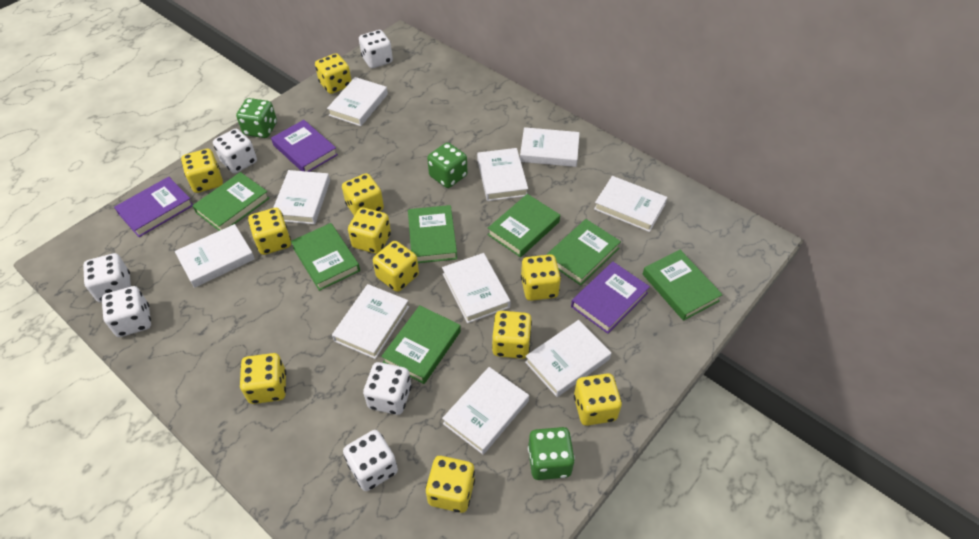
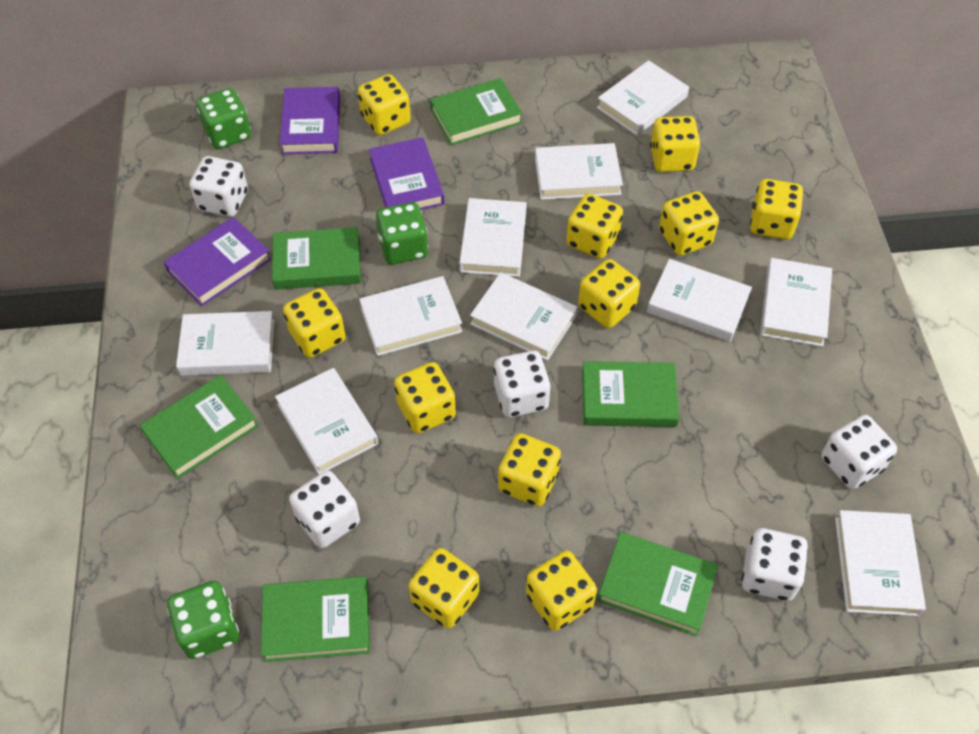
green book: [192,172,270,231] [291,223,360,291] [381,305,461,384] [408,205,457,263] [488,194,560,257] [546,219,621,286] [643,250,723,321] = 7 -> [139,375,259,479] [261,576,370,662] [272,227,361,290] [430,78,523,145] [582,361,680,427] [597,532,718,636] = 6
white dice: [83,253,131,302] [102,286,151,337] [213,129,257,173] [343,430,398,491] [359,30,393,68] [363,362,411,415] = 6 -> [189,156,248,217] [289,470,360,548] [494,351,551,417] [742,528,808,601] [821,415,897,489] = 5

